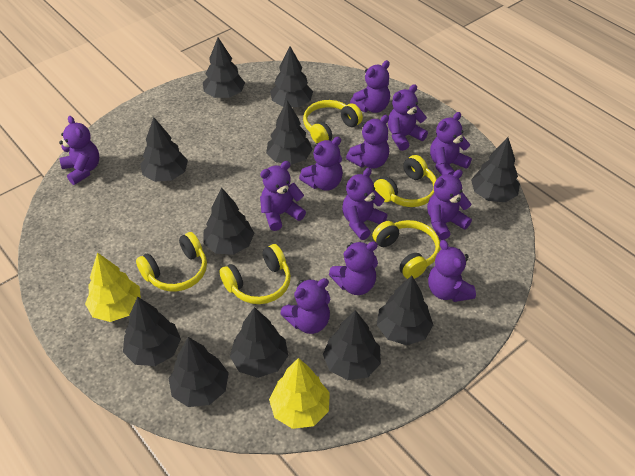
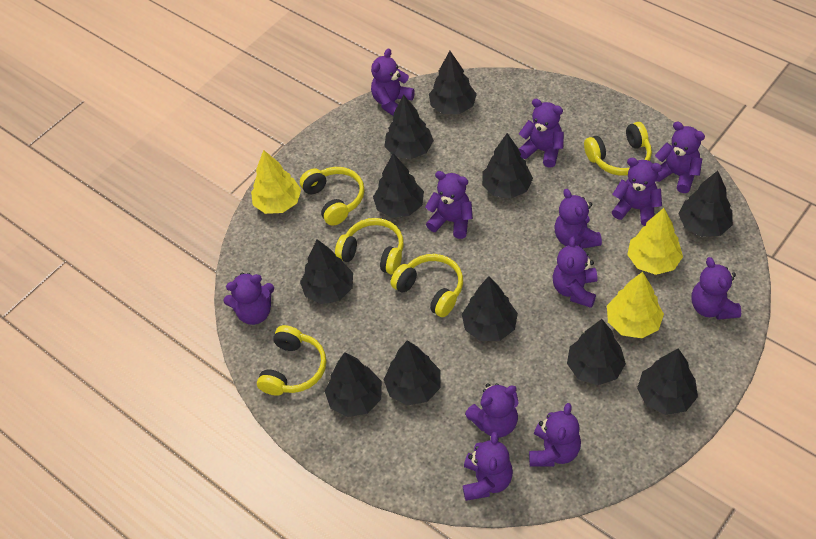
yellow tree: [85,252,141,322] [269,358,330,429] = 2 -> [251,150,301,214] [607,272,664,338] [627,208,683,275] = 3

